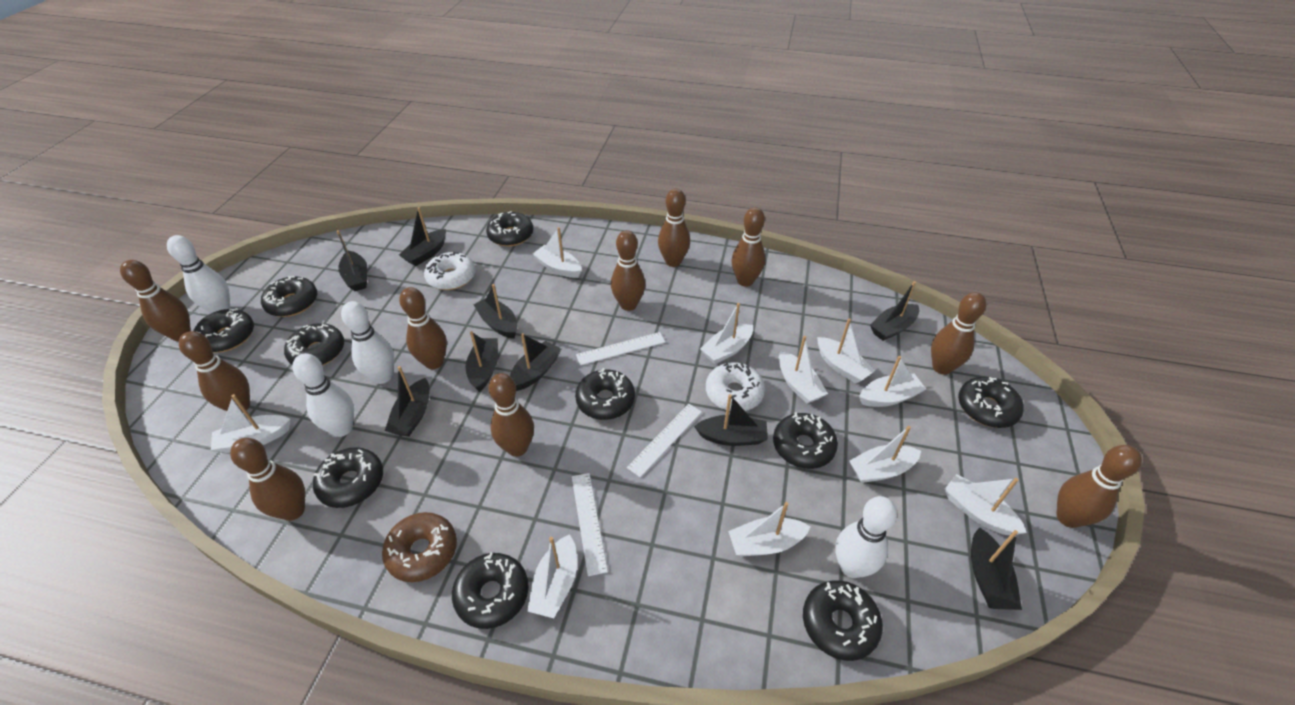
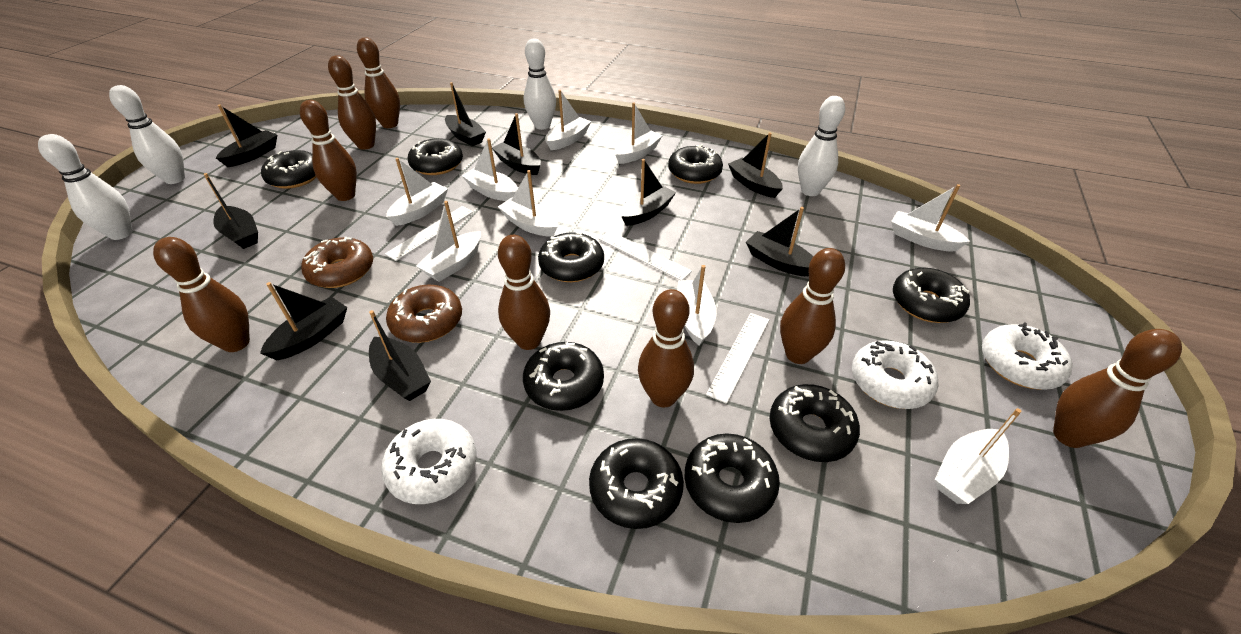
black donut: [193,308,254,352] [261,276,317,317] [284,323,344,366] [313,447,383,508] [452,552,529,629] [486,211,533,246] [575,368,635,420] [773,412,838,469] [803,580,883,661] [958,377,1024,428] = 10 -> [261,150,316,189] [408,138,463,175] [523,342,604,411] [538,232,604,282] [589,438,684,529] [668,144,723,184] [684,433,780,523] [770,384,860,462] [893,268,970,323] = 9
brown bowling pin: [120,260,191,341] [179,331,250,412] [230,438,305,521] [399,287,447,369] [488,373,534,457] [611,230,645,311] [658,188,690,267] [731,207,765,287] [931,292,986,375] [1056,445,1142,528] = 10 -> [153,237,250,352] [300,100,357,201] [328,55,376,150] [357,37,400,128] [498,235,550,350] [638,289,694,408] [780,248,845,364] [1053,329,1182,448] = 8
brown donut: [382,512,457,582] = 1 -> [301,237,373,288] [386,285,462,343] = 2
white boat: [211,394,290,453] [527,534,577,618] [533,227,582,278] [700,303,753,364] [728,502,811,557] [779,336,828,404] [817,319,876,384] [849,426,921,483] [859,356,926,407] [945,474,1027,535] = 10 -> [386,158,448,226] [416,201,481,282] [462,138,518,201] [498,170,558,236] [545,90,591,150] [615,102,663,164] [677,265,717,346] [891,184,970,251] [935,408,1022,504] = 9
white donut: [424,252,475,290] [706,361,765,411] = 2 -> [381,419,477,504] [852,340,938,409] [982,322,1073,390] = 3

